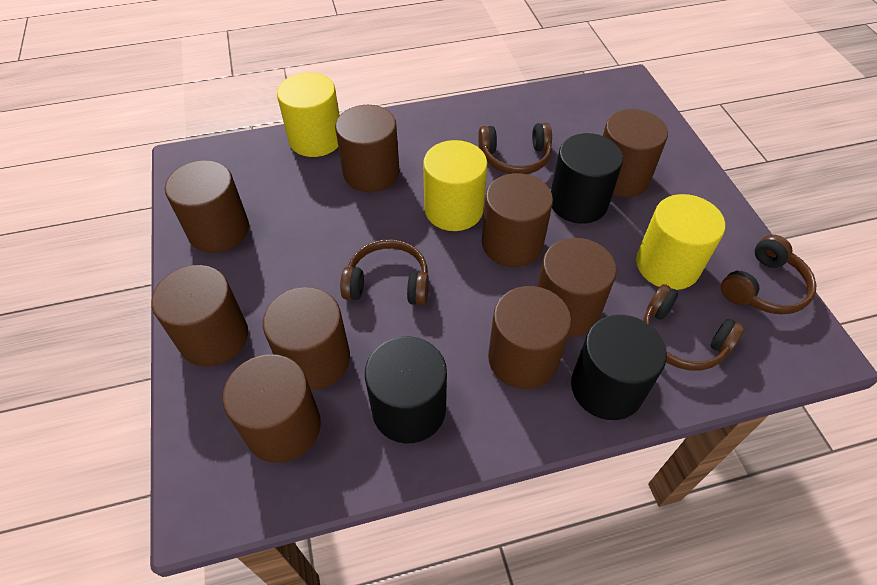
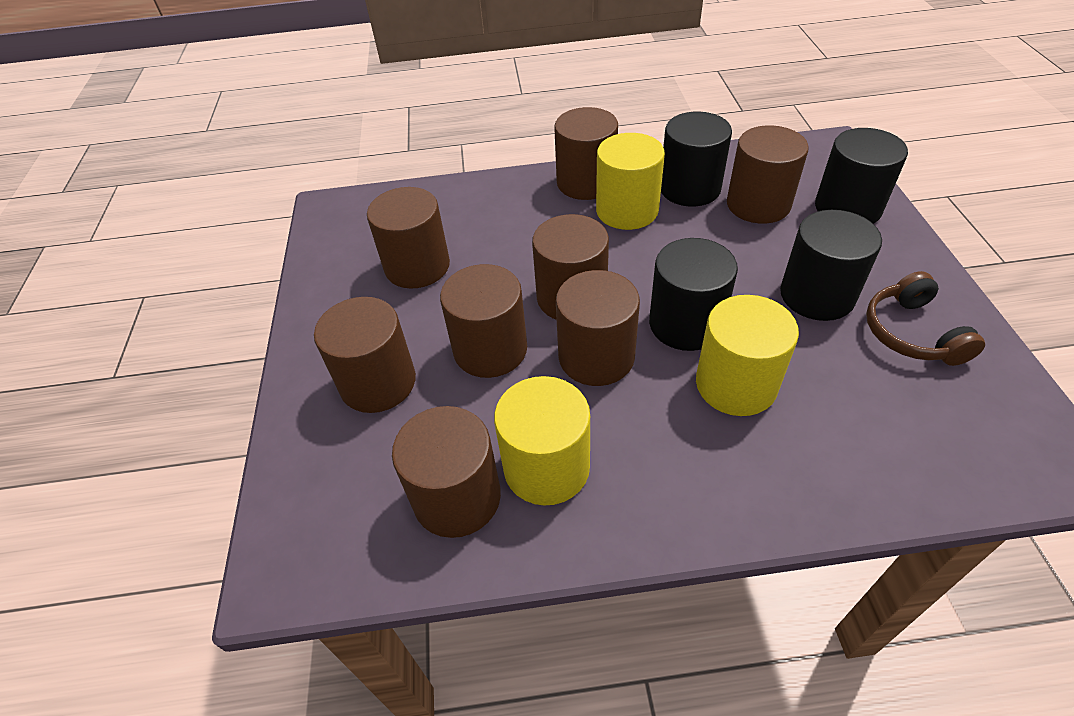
black cylinder: [365,336,447,444] [551,133,623,224] [571,315,667,420] = 3 -> [649,238,738,351] [661,112,732,206] [780,210,882,321] [815,128,908,224] = 4
brown cylinder: [151,265,248,367] [165,160,249,253] [222,354,321,463] [263,287,350,390] [335,105,400,192] [482,173,553,267] [488,286,571,389] [537,238,617,337] [603,109,668,197] = 9 -> [314,297,416,413] [367,187,450,289] [392,406,501,538] [440,264,527,378] [532,214,609,320] [554,107,618,200] [556,270,640,386] [727,125,809,224] = 8
brown headphones: [340,239,429,305] [478,123,552,174] [643,284,745,371] [721,235,817,314] = 4 -> [866,271,985,366] = 1

